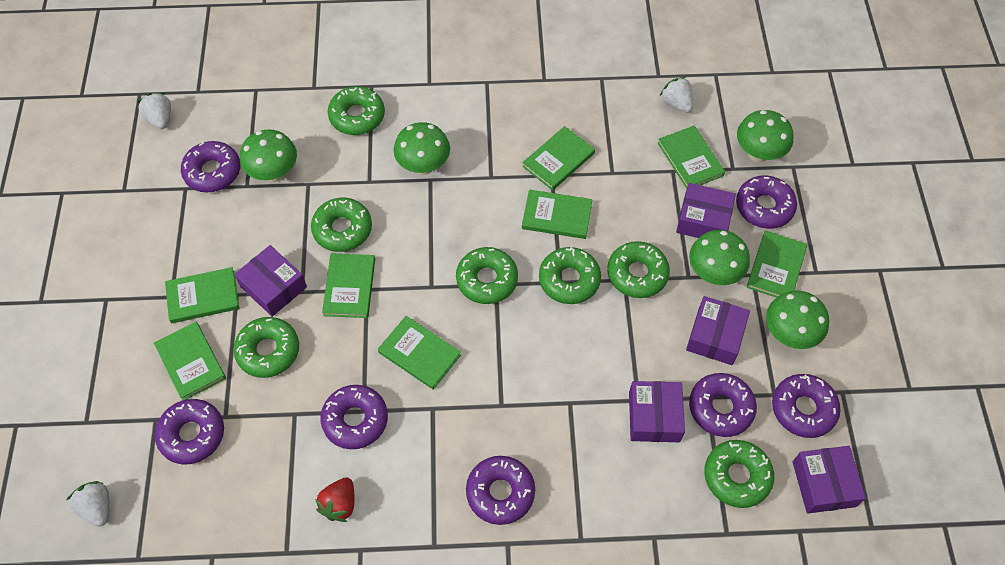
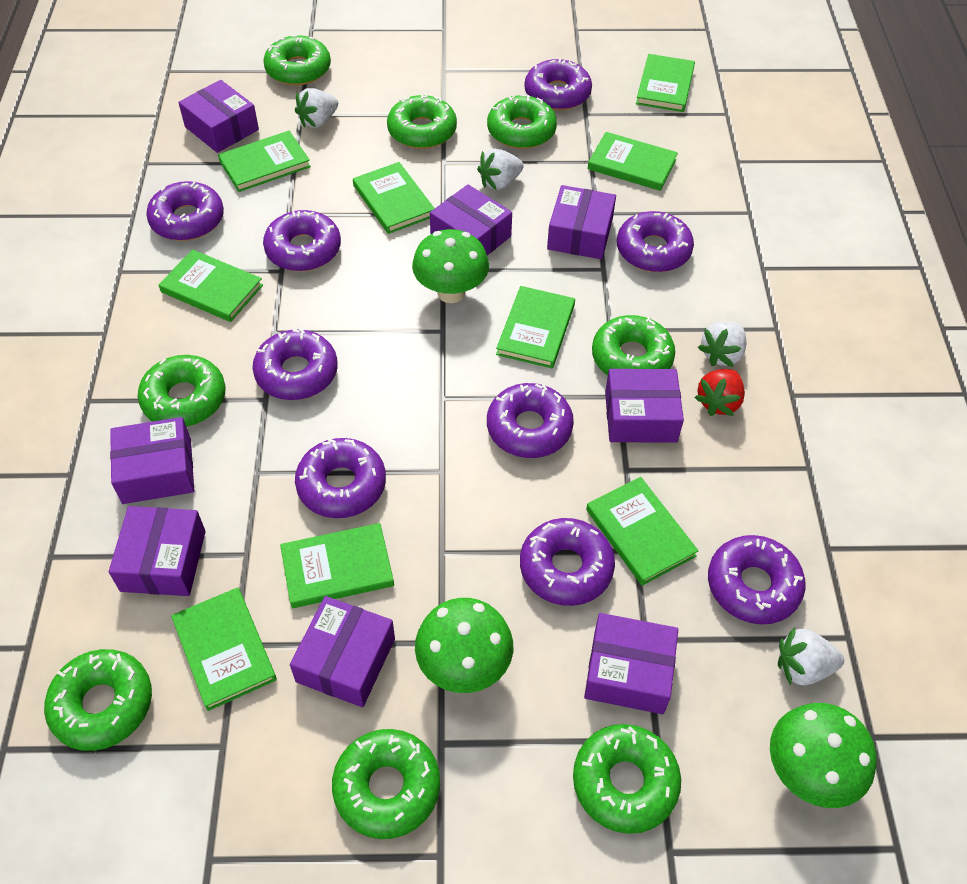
green book: [154,322,226,401] [165,267,239,323] [322,253,375,318] [378,316,461,390] [522,126,595,191] [522,190,592,239] [658,126,725,189] [746,231,808,298] = 8 -> [159,249,263,322] [171,587,277,711] [218,131,311,192] [280,523,394,608] [353,162,435,234] [496,286,575,368] [586,477,699,586] [588,132,678,191] [636,54,695,112] = 9
green donut: [233,317,299,378] [311,198,372,252] [328,86,385,135] [456,247,518,304] [539,247,601,304] [607,241,670,298] [704,440,774,508] = 7 -> [44,649,152,751] [138,355,226,427] [263,35,331,86] [332,729,440,839] [387,94,457,149] [487,94,557,149] [573,724,681,834] [592,315,675,375] = 8
green mushroom: [240,129,297,182] [394,122,450,175] [689,230,750,285] [737,110,794,162] [766,290,829,349] = 5 -> [412,229,489,303] [415,598,513,693] [770,703,877,808] = 3
purple box: [235,245,307,317] [629,381,685,442] [676,183,736,238] [686,296,750,365] [793,446,866,514] = 5 -> [109,506,206,596] [110,417,194,504] [178,80,259,153] [290,596,395,707] [430,184,512,255] [547,185,616,259] [584,613,678,714] [605,369,684,443] = 8
purple donut: [155,399,224,464] [181,141,240,192] [320,385,388,449] [466,456,535,525] [689,373,757,437] [736,175,797,229] [772,374,841,438] = 7 -> [146,181,224,241] [252,328,338,400] [263,210,341,271] [295,438,386,518] [487,383,574,458] [520,518,615,606] [524,59,592,111] [617,211,694,272] [708,535,806,624] = 9
white strawberry: [66,481,109,527] [137,92,171,129] [660,77,693,113] = 3 -> [295,88,338,128] [477,148,524,190] [698,321,746,367] [778,627,844,685] = 4

